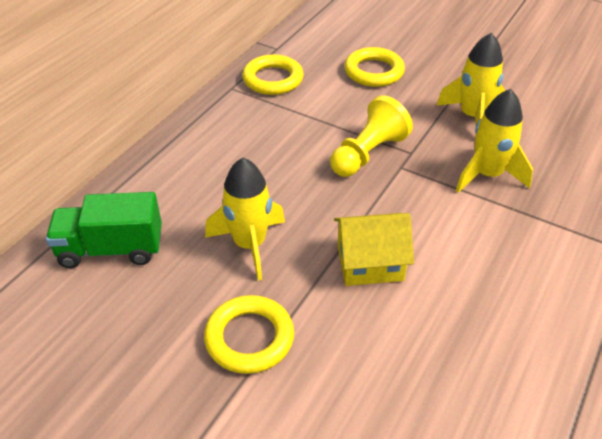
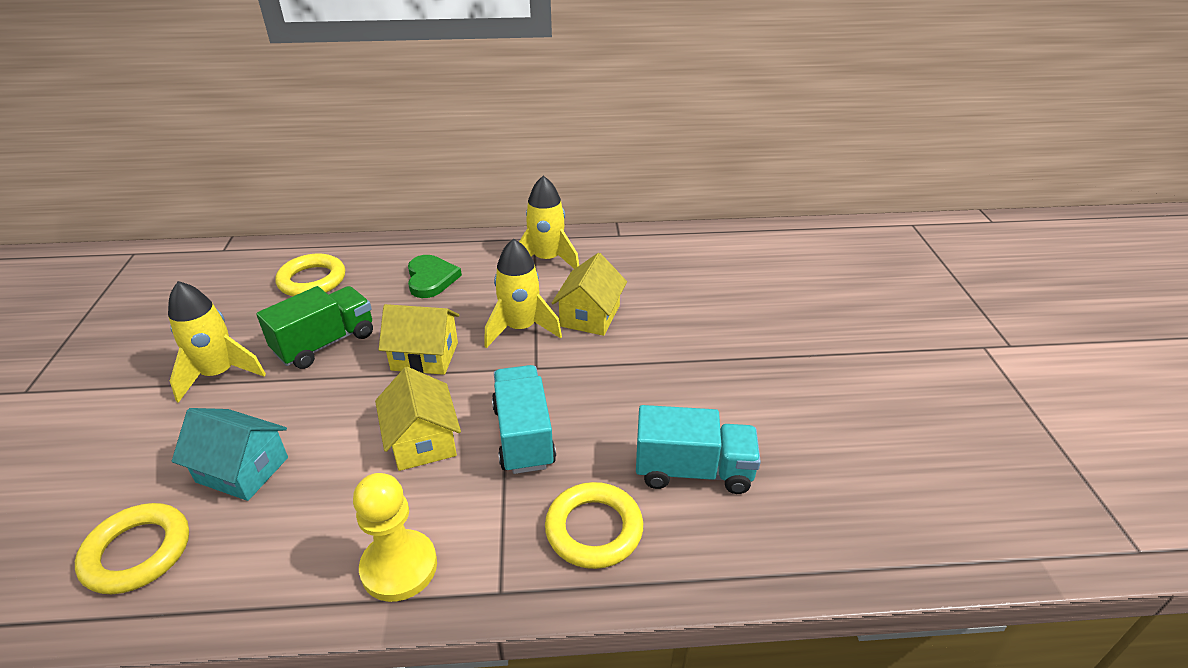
green heart: none = 0 -> [408,255,462,298] = 1
turquoise house: none = 0 -> [172,408,288,501] = 1
turquoise truck: none = 0 -> [492,365,556,474] [636,405,761,494] = 2
yellow house: [334,213,414,286] = 1 -> [375,367,461,471] [379,304,460,375] [552,253,627,336] = 3

